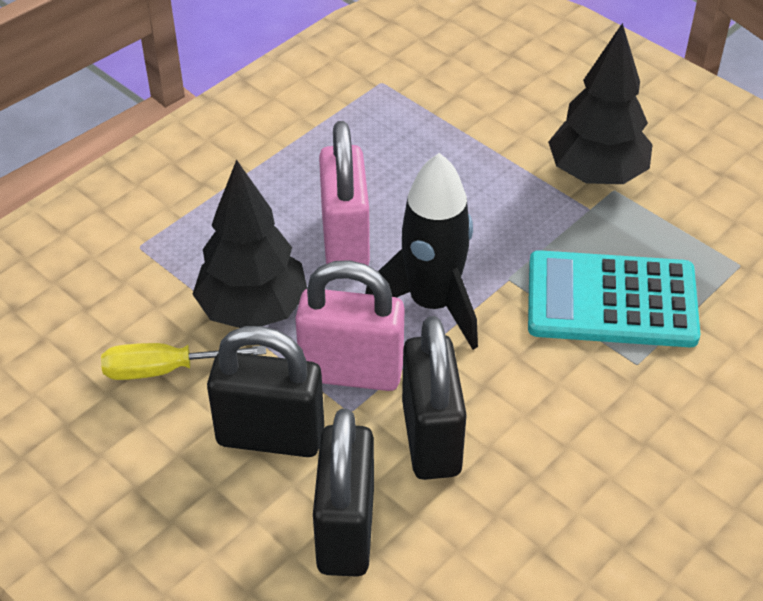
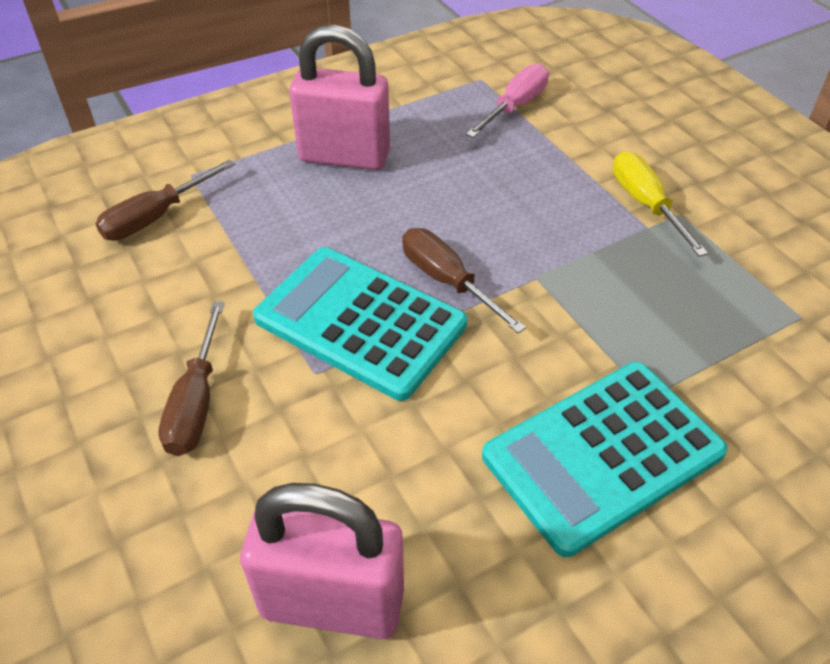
black padlock: [207,326,324,457] [313,408,374,577] [402,316,467,480] = 3 -> none = 0
black rocket: [365,153,478,350] = 1 -> none = 0
black tree: [193,159,307,328] [548,23,653,184] = 2 -> none = 0
brown screwdriver: none = 0 -> [95,159,235,241] [158,301,224,456] [402,228,526,334] = 3
pink screwdriver: none = 0 -> [466,63,549,138] = 1
turquoise calculator: [528,250,700,347] = 1 -> [253,247,467,401] [482,362,728,557] = 2

